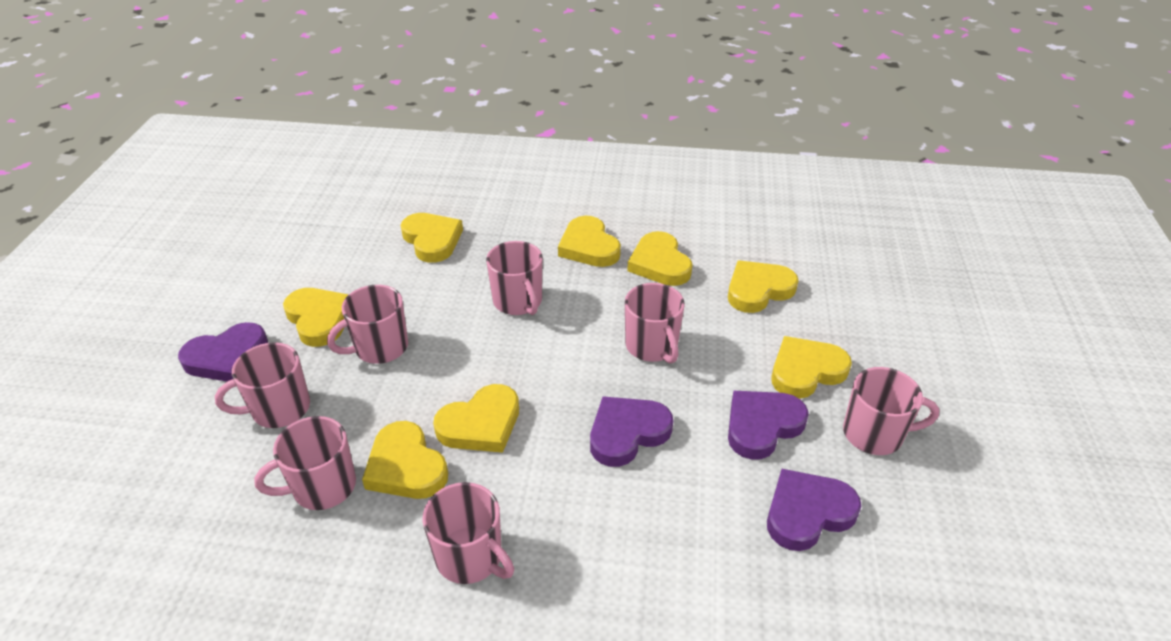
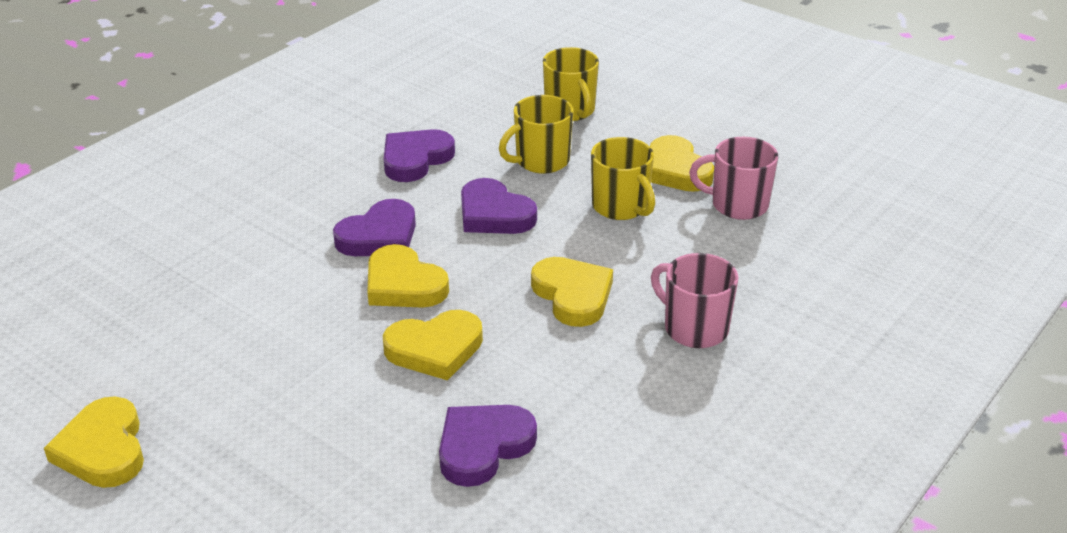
pink mug: [215,342,310,428] [254,416,356,510] [327,285,408,364] [422,482,514,584] [486,241,543,315] [625,283,685,364] [843,367,939,455] = 7 -> [651,253,739,348] [689,137,778,220] = 2
yellow heart: [283,288,349,347] [362,421,448,499] [401,213,463,263] [433,384,519,453] [558,216,621,267] [627,231,693,286] [728,260,799,313] [771,336,852,399] = 8 -> [44,397,144,488] [367,244,449,308] [383,310,483,381] [531,257,613,327] [650,135,714,192] = 5
yellow mug: none = 0 -> [499,95,573,174] [543,47,599,121] [591,137,655,220] = 3

